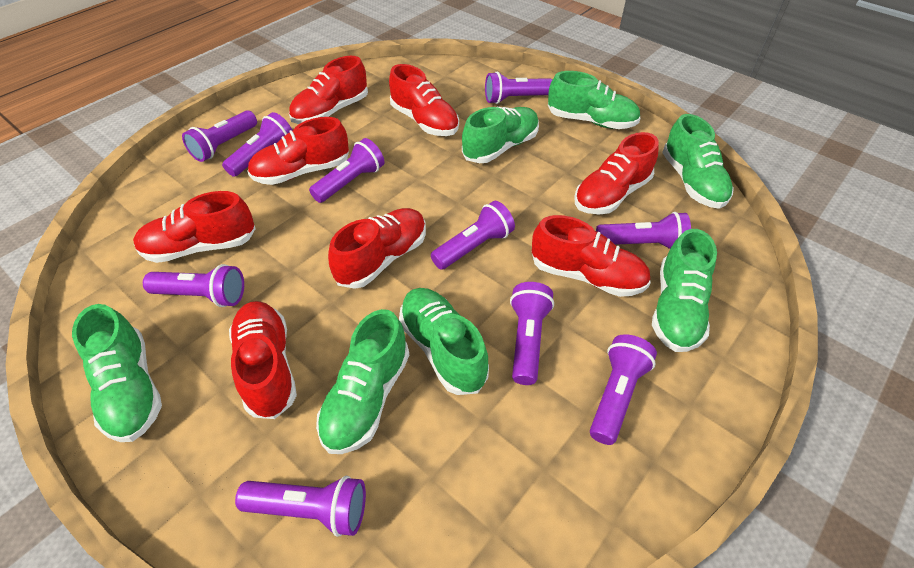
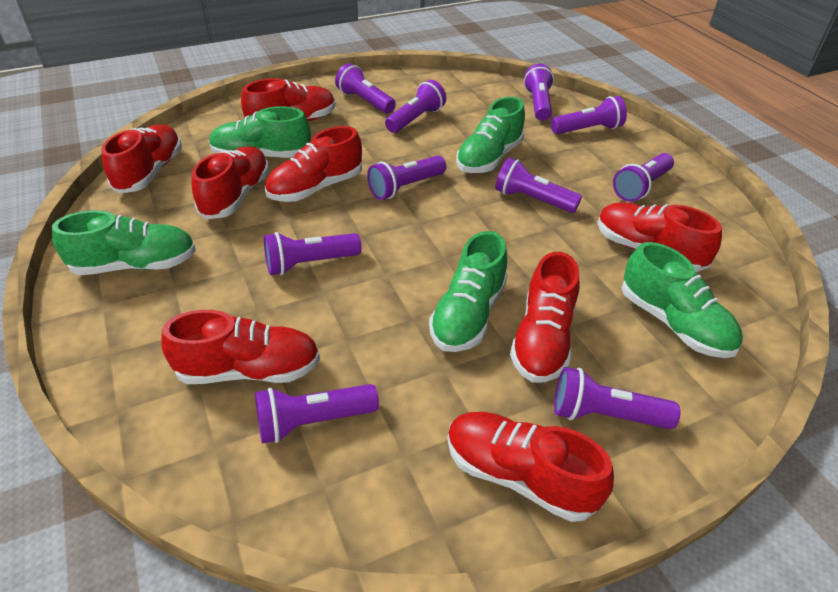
green shoe: [72,304,162,442] [316,309,409,454] [399,288,489,395] [462,107,539,163] [548,71,641,129] [652,229,717,352] [662,114,734,209] = 7 -> [52,210,196,275] [209,106,311,158] [429,231,507,352] [456,97,525,173] [622,242,743,358] = 5

